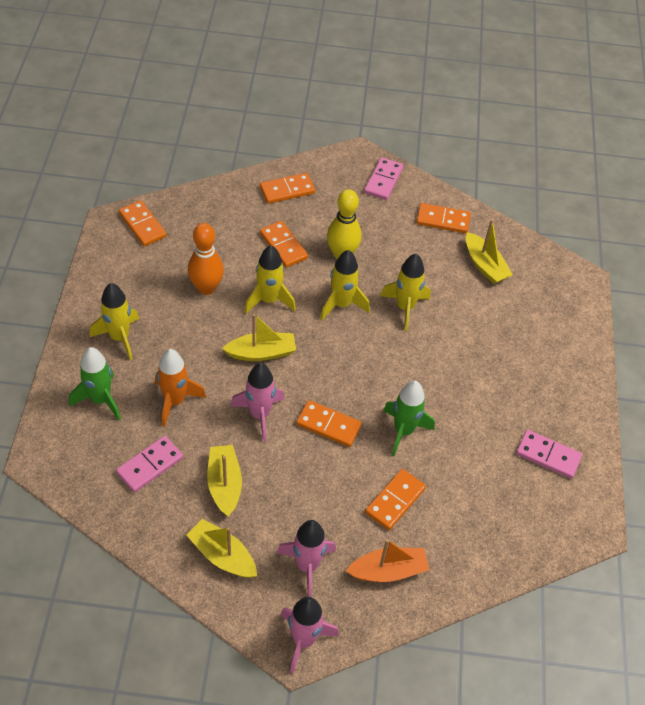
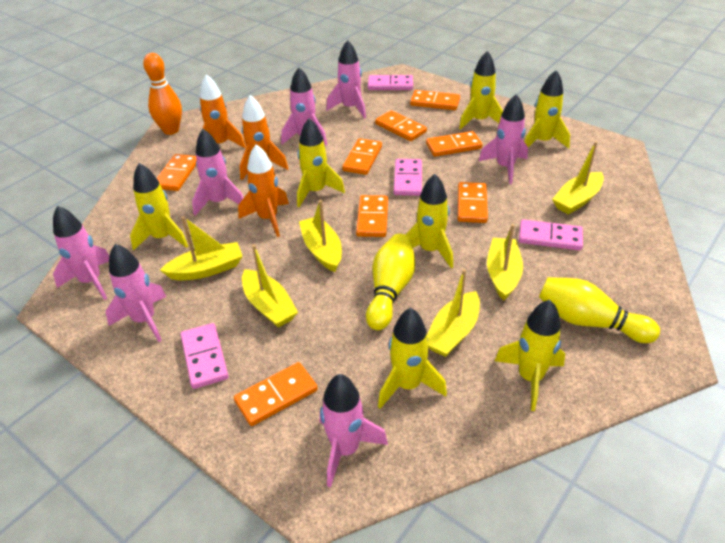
green rocket: [69,347,121,420] [383,381,435,456] = 2 -> none = 0
orange boat: [346,539,430,582] = 1 -> none = 0
orange domino: [119,200,167,246] [260,173,315,204] [260,221,308,268] [296,400,362,447] [365,469,426,530] [416,203,471,233] = 6 -> [157,154,196,191] [234,362,318,426] [342,138,382,175] [356,195,388,237] [375,110,427,141] [410,90,460,110] [426,131,482,157] [458,182,488,223] = 8
orange rocket: [155,349,206,427] = 1 -> [200,74,246,148] [238,144,289,237] [240,95,289,180] = 3
pink domino: [116,436,183,493] [364,157,404,200] [516,430,582,479] = 3 -> [180,323,229,389] [368,75,413,90] [394,159,422,196] [519,219,583,251] = 4
pink rocket: [230,363,285,442] [277,520,336,597] [280,597,339,673] = 3 -> [53,206,109,300] [106,244,166,342] [192,129,243,215] [281,67,327,145] [320,374,388,487] [326,40,366,119] [479,94,528,184] = 7
yellow boat: [186,519,257,578] [207,445,242,516] [222,314,296,361] [466,219,513,284] = 4 -> [160,216,242,280] [242,244,298,328] [299,200,342,272] [427,269,480,357] [487,224,523,301] [552,141,604,215] = 6
yellow bowling pin: [327,189,362,259] = 1 -> [366,234,415,330] [539,277,660,343] = 2
yellow rocket: [90,283,139,360] [245,245,296,313] [320,250,370,320] [380,254,431,331] = 4 -> [130,163,188,251] [297,118,345,207] [378,308,447,409] [406,174,453,268] [459,51,503,130] [495,299,565,411] [524,70,570,148] = 7

